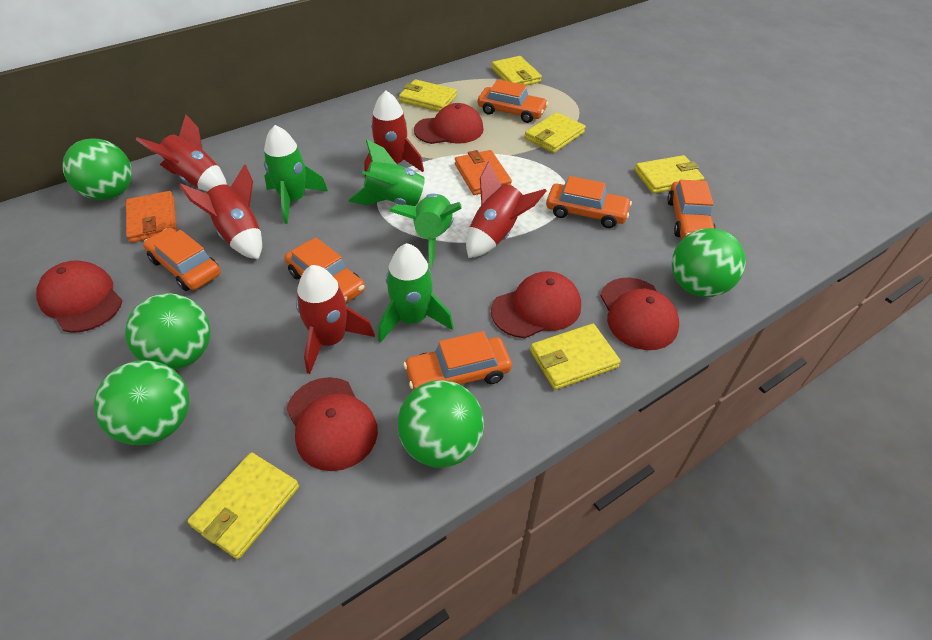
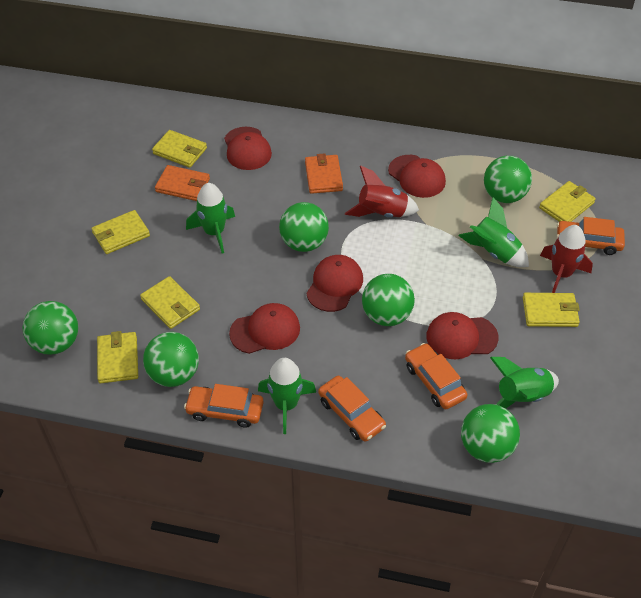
green ball: [62,138,132,200] [94,360,189,445] [125,293,211,370] [398,380,484,468] [672,228,746,297] = 5 -> [23,301,78,355] [143,332,199,387] [279,202,329,252] [362,274,415,326] [461,404,520,463] [484,156,532,203] = 6
orange car: [143,228,221,291] [284,237,365,303] [403,331,512,390] [478,79,548,123] [546,176,632,228] [667,180,716,239] = 6 -> [184,384,264,428] [318,376,386,442] [405,343,468,409] [557,217,625,255] = 4
red rocket: [136,114,227,192] [179,164,262,259] [296,265,375,374] [365,90,424,177] [466,161,547,258] = 5 -> [345,165,419,217] [540,225,593,293] = 2

